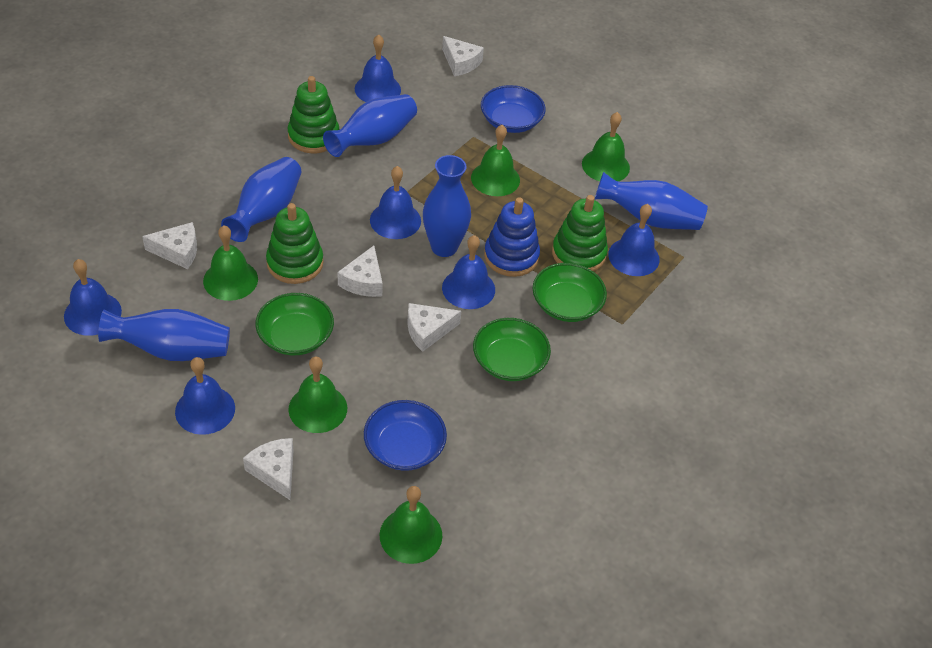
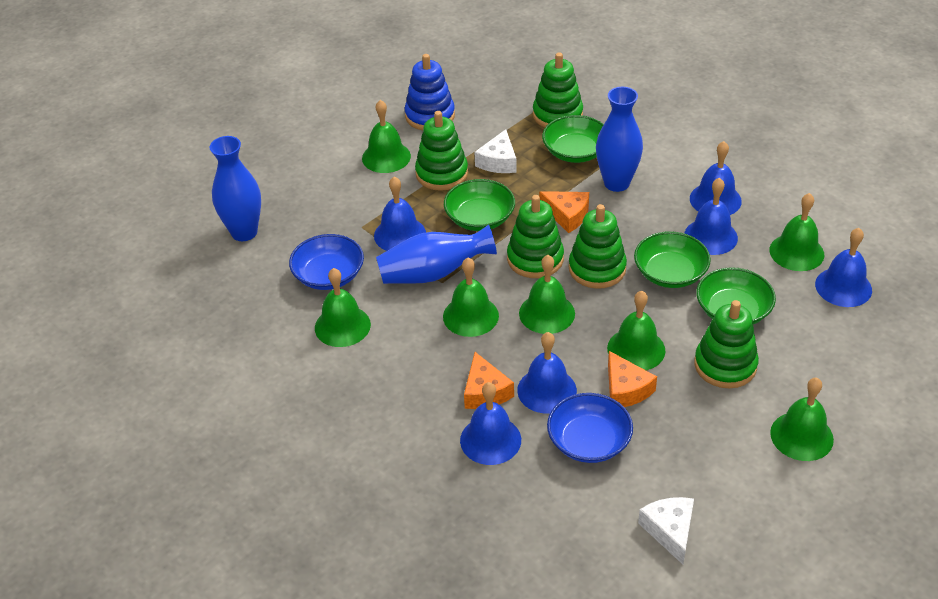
blue vase: [98,309,230,361] [221,157,301,242] [323,94,417,157] [423,155,471,257] [595,172,708,230] = 5 -> [210,136,261,241] [376,225,497,284] [596,87,643,192] = 3
green bell: [203,226,258,301] [288,356,347,433] [380,486,442,564] [471,125,520,196] [582,112,630,182] = 5 -> [315,268,371,347] [362,100,411,173] [443,258,499,337] [519,255,575,334] [607,291,665,370] [769,193,824,271] [770,378,834,461] = 7
green bowl: [255,293,334,355] [473,318,551,381] [532,263,607,322] = 3 -> [444,179,515,231] [542,115,604,163] [634,231,711,288] [696,267,776,324] = 4
green stacking toy: [266,203,324,284] [288,76,339,153] [552,195,608,272] = 3 -> [415,111,468,191] [507,195,564,278] [533,52,583,128] [569,204,627,289] [694,300,759,389] = 5
orange cheese: none = 0 -> [464,352,514,409] [539,191,589,233] [608,351,657,407] = 3
white cheese: [142,222,197,269] [243,438,293,500] [338,245,383,297] [407,303,461,352] [442,36,484,76] = 5 -> [475,129,516,173] [638,497,694,564] = 2

